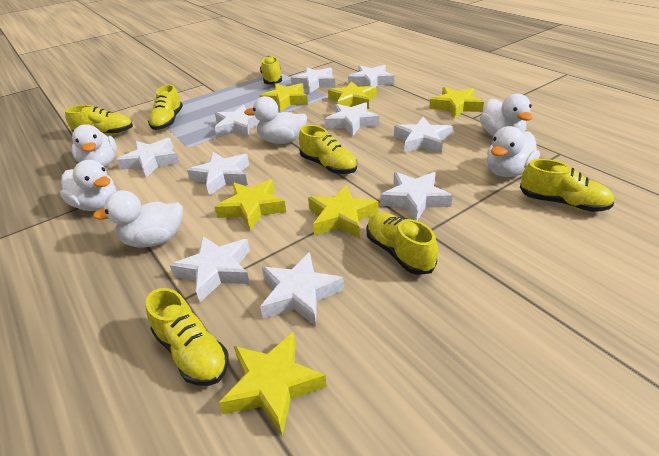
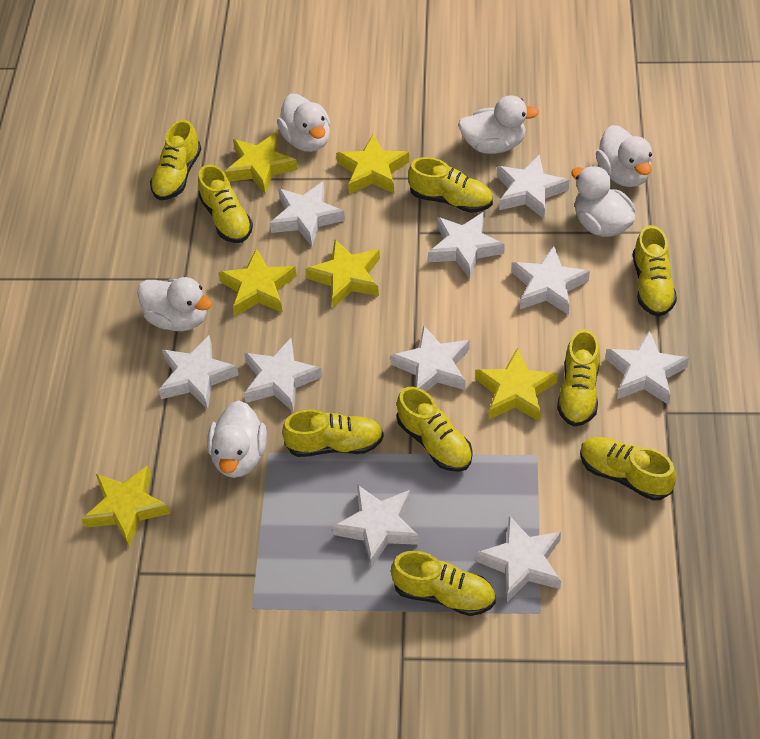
yellow shoe: [65,105,133,135] [146,288,229,386] [148,85,183,130] [260,56,282,84] [299,125,357,174] [367,212,438,275] [520,159,614,212] = 7 -> [150,120,201,200] [198,164,253,243] [282,409,384,457] [391,551,496,616] [397,387,473,472] [408,157,493,213] [557,329,600,427] [580,437,677,501] [633,225,677,317] = 9

